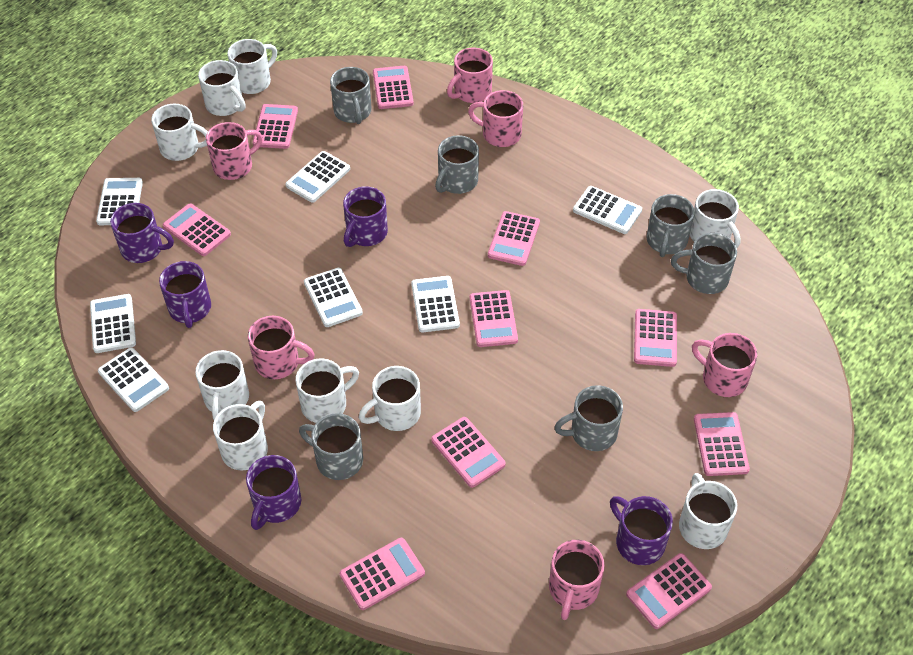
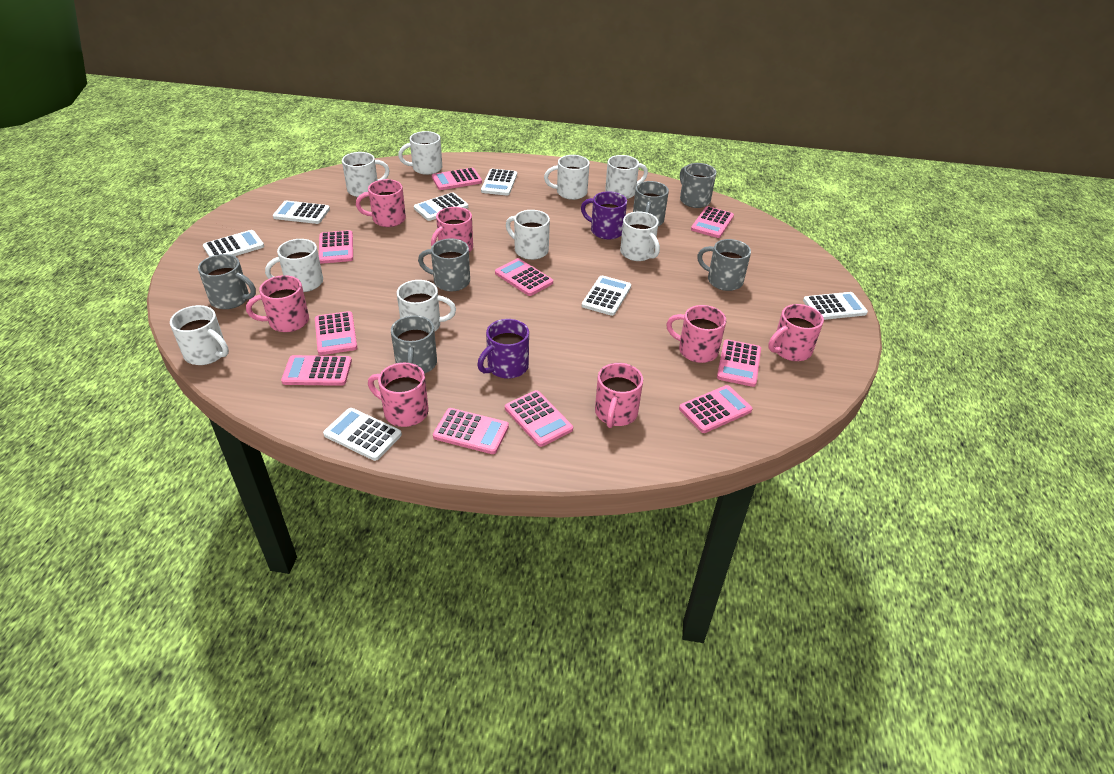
pink mug: [206,122,263,180] [248,316,315,379] [447,48,493,103] [468,90,523,147] [549,540,605,620] [692,333,757,397] = 6 -> [246,275,309,332] [356,179,406,227] [368,363,429,427] [431,207,473,252] [595,363,643,428] [666,305,726,363] [768,304,824,361] = 7
purple mug: [110,203,174,263] [159,261,211,328] [246,455,301,530] [343,186,388,247] [610,496,673,565] = 5 -> [477,319,529,379] [581,191,627,240] = 2

